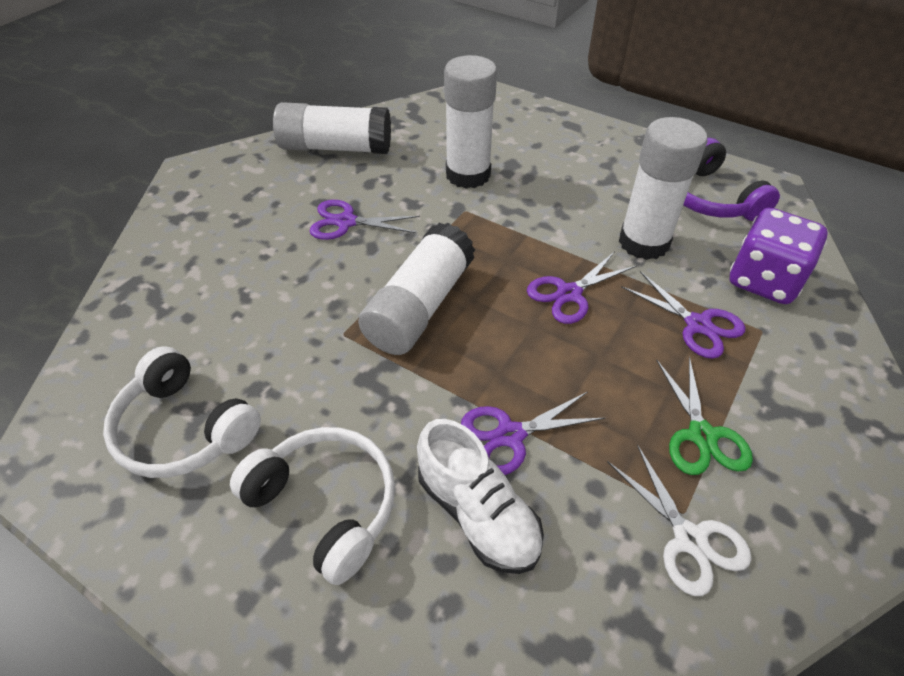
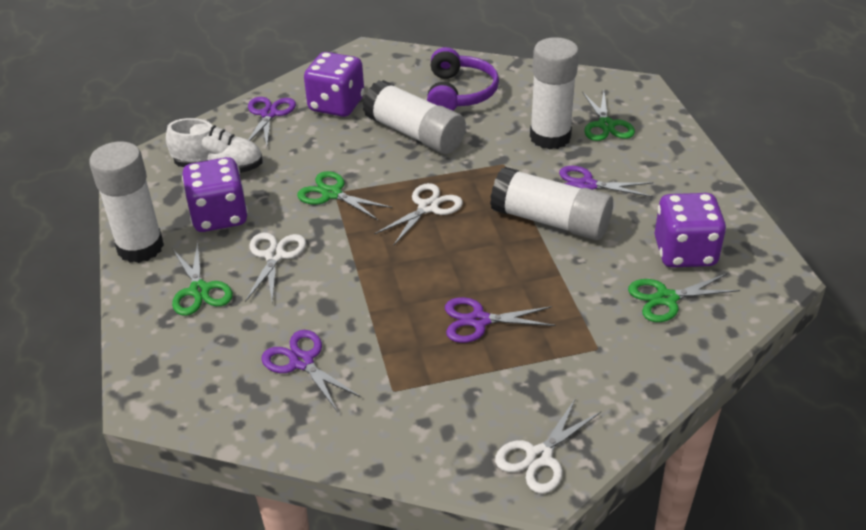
green scissors: [656,356,753,475] = 1 -> [172,241,233,316] [297,171,392,220] [582,91,635,141] [628,274,740,322] = 4
purple dice: [730,208,828,304] = 1 -> [182,157,248,232] [304,52,364,117] [654,193,726,268] = 3
white headphones: [103,346,261,478] [230,427,395,585] = 2 -> none = 0
white scissors: [607,444,752,596] = 1 -> [245,233,306,302] [374,183,463,246] [495,398,601,494] = 3

